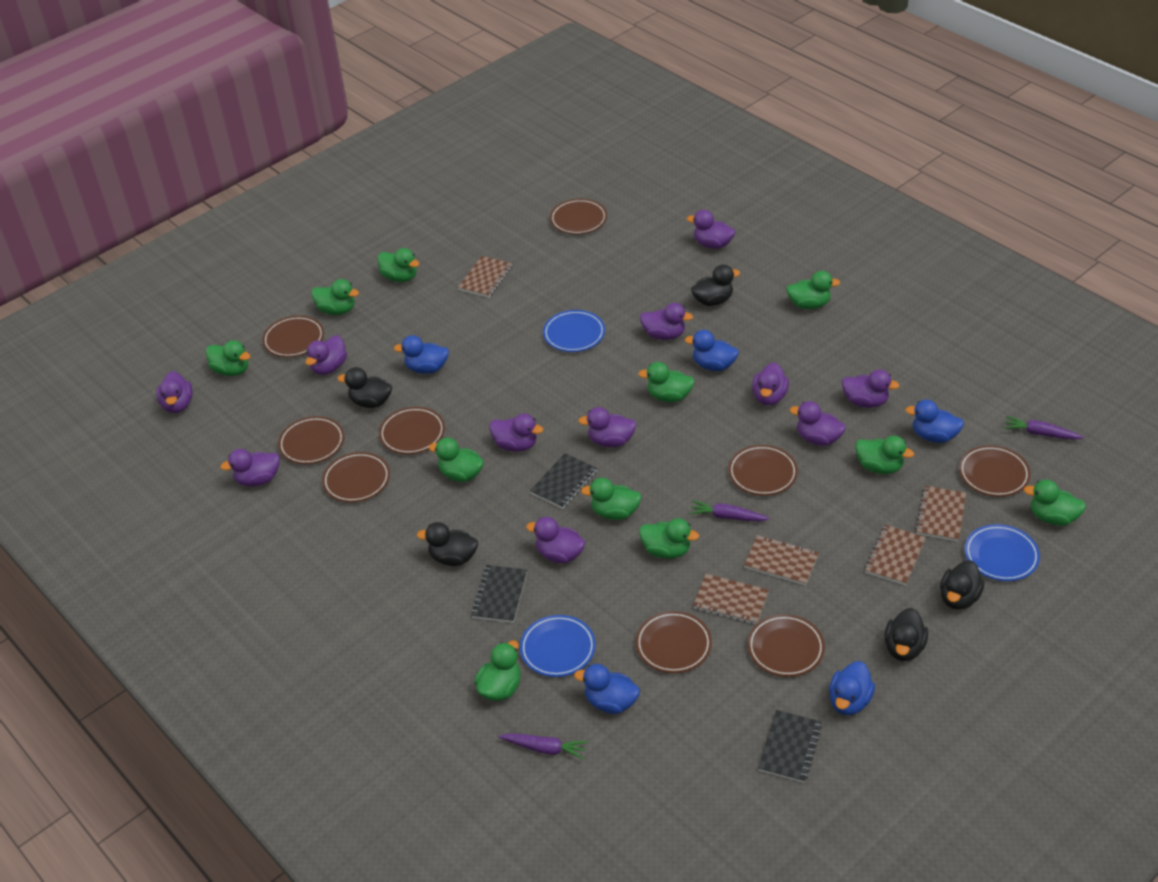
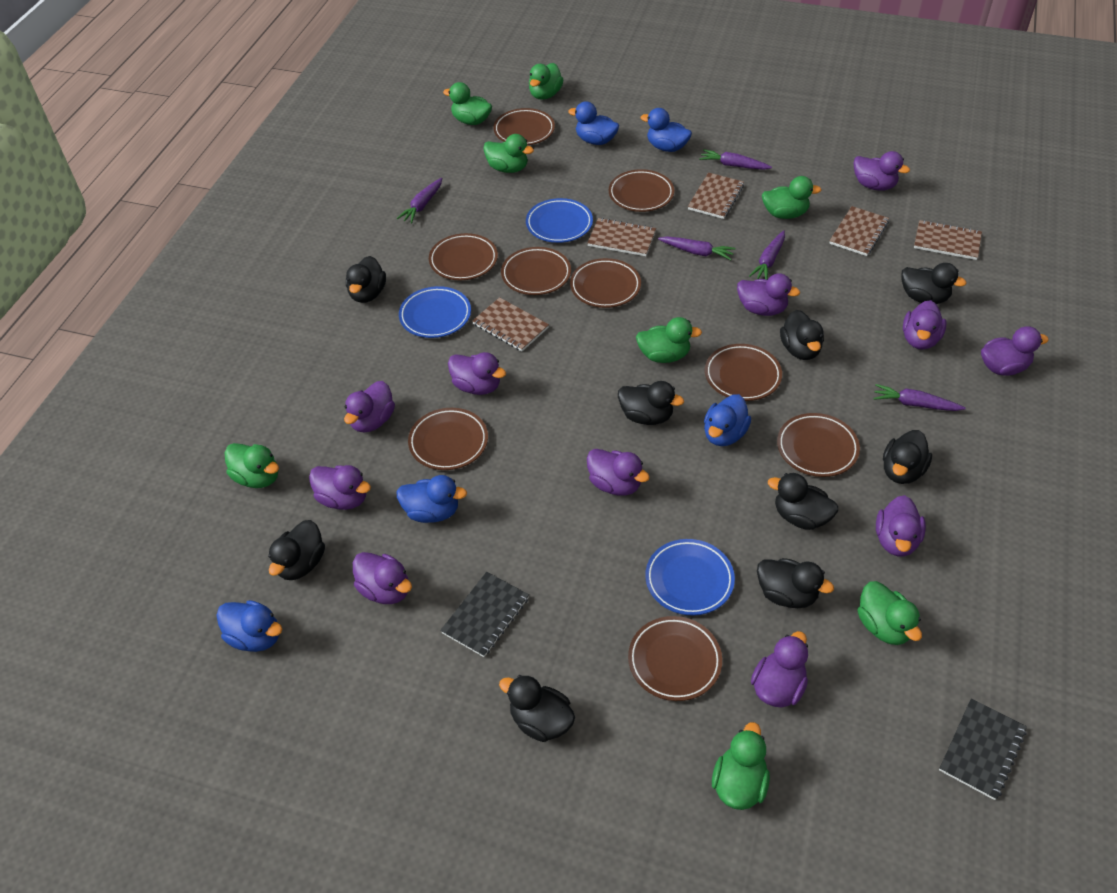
black duck: [338,367,392,408] [417,522,478,566] [691,265,740,306] [884,608,928,661] [940,560,984,610] = 5 -> [268,520,325,580] [346,256,386,303] [499,675,575,742] [618,381,684,425] [757,558,834,608] [768,473,838,530] [780,310,824,360] [883,430,932,484] [901,263,966,304] = 9
black notebook: [471,565,527,623] [530,453,597,509] [758,710,822,783] = 3 -> [440,572,529,657] [939,698,1027,800] = 2
green duck: [206,340,250,376] [311,279,359,315] [377,248,420,282] [429,438,484,482] [474,641,520,701] [581,478,642,520] [638,362,695,402] [639,518,699,559] [786,271,840,309] [855,436,914,474] [1024,480,1086,526] = 11 -> [225,443,279,488] [443,82,492,125] [483,134,534,173] [529,63,563,100] [636,317,702,363] [712,722,770,810] [762,176,822,219] [858,581,922,645] = 8
purple carrot: [498,733,588,760] [689,500,770,522] [1004,416,1084,440] = 3 -> [397,178,442,223] [658,236,735,260] [699,149,772,170] [749,231,785,280] [874,384,966,411] = 5

